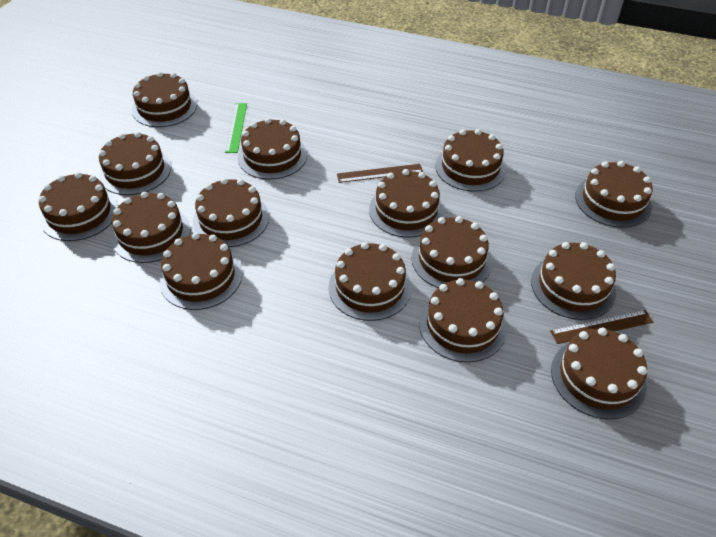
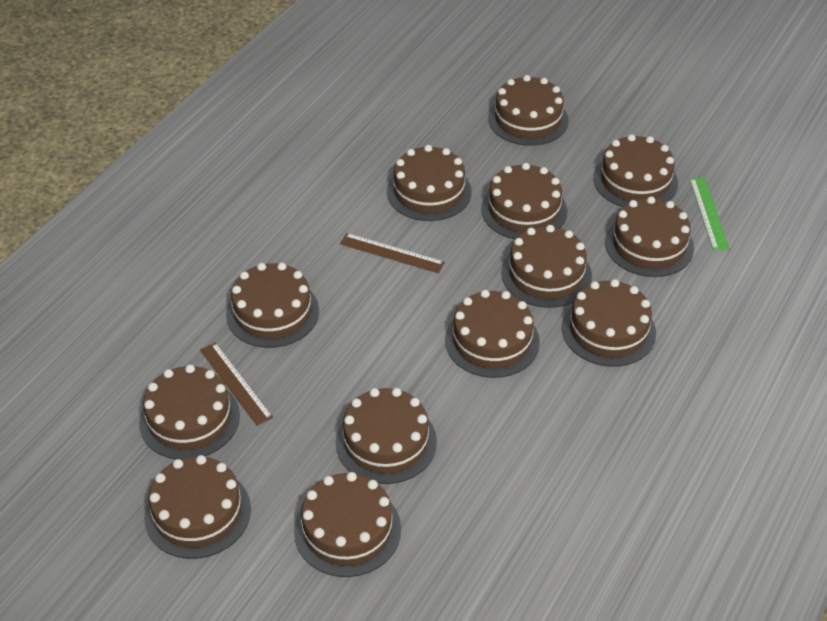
brown cake: [38,172,118,241] [99,132,171,195] [111,192,190,263] [132,72,197,127] [159,233,242,310] [193,178,269,247] [238,118,307,179] [329,242,412,321] [369,169,444,237] [412,216,492,288] [419,278,507,362] [435,129,506,192] [531,242,616,320] [551,327,647,419] [575,161,653,228] = 15 -> [139,364,240,460] [144,455,251,559] [226,263,319,348] [294,472,401,577] [336,388,437,484] [387,145,472,221] [445,290,540,378] [481,163,567,239] [488,75,568,146] [501,225,592,308] [562,279,656,367] [593,134,678,207] [605,196,694,277] = 13

